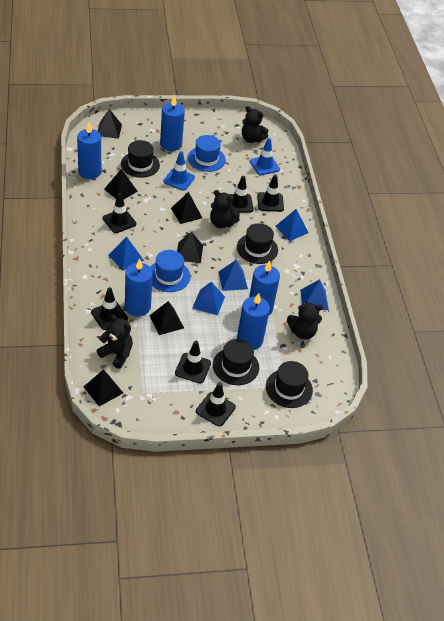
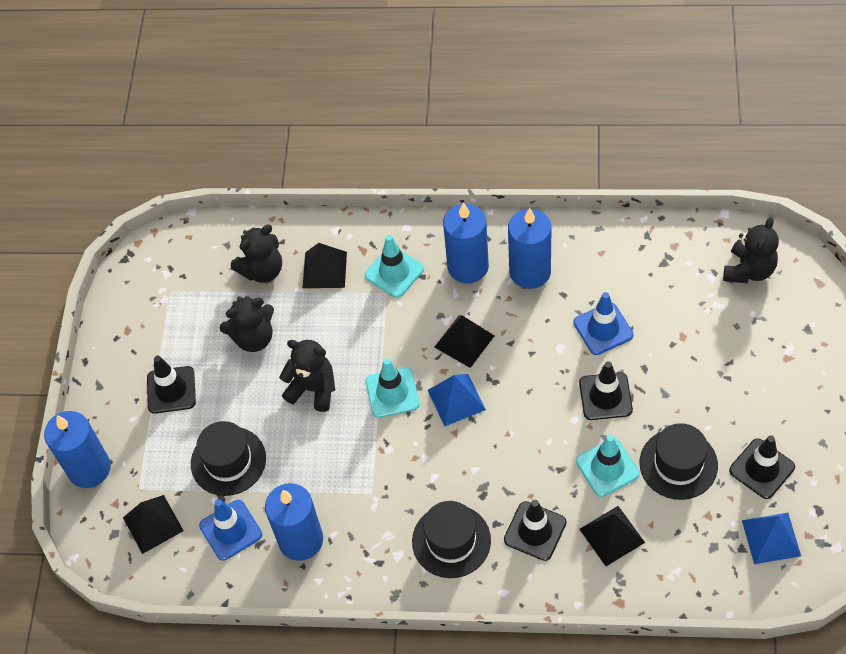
black hat: [121,140,160,178] [213,339,259,385] [237,223,278,264] [266,361,313,408] = 4 -> [191,421,266,496] [412,501,491,578] [639,423,718,500] = 3
black pyramid: [84,370,123,406] [98,109,122,139] [104,169,138,200] [149,301,184,335] [171,192,202,224] [177,231,203,263] = 6 -> [123,495,184,554] [303,243,347,288] [435,315,494,368] [579,506,645,566] = 4
black traffic cone: [91,287,128,330] [103,193,137,233] [175,341,211,383] [196,382,236,426] [229,176,253,213] [257,174,284,212] = 6 -> [147,356,196,414] [504,500,566,561] [579,361,633,420] [729,435,795,499] = 4
blue candle: [77,123,101,179] [125,258,153,316] [160,95,185,151] [237,293,270,350] [249,260,280,315] = 5 -> [44,411,111,488] [265,483,323,561] [443,203,489,283] [508,208,552,289] = 4
blue hat: [150,250,191,292] [188,135,226,172] = 2 -> none = 0
blue pyramid: [109,237,144,271] [192,282,225,316] [218,260,248,291] [275,209,309,241] [300,279,329,310] = 5 -> [428,374,486,426] [742,513,801,564] = 2
turquoise traffic cone: none = 0 -> [365,235,424,298] [366,358,420,418] [576,434,640,497] = 3

